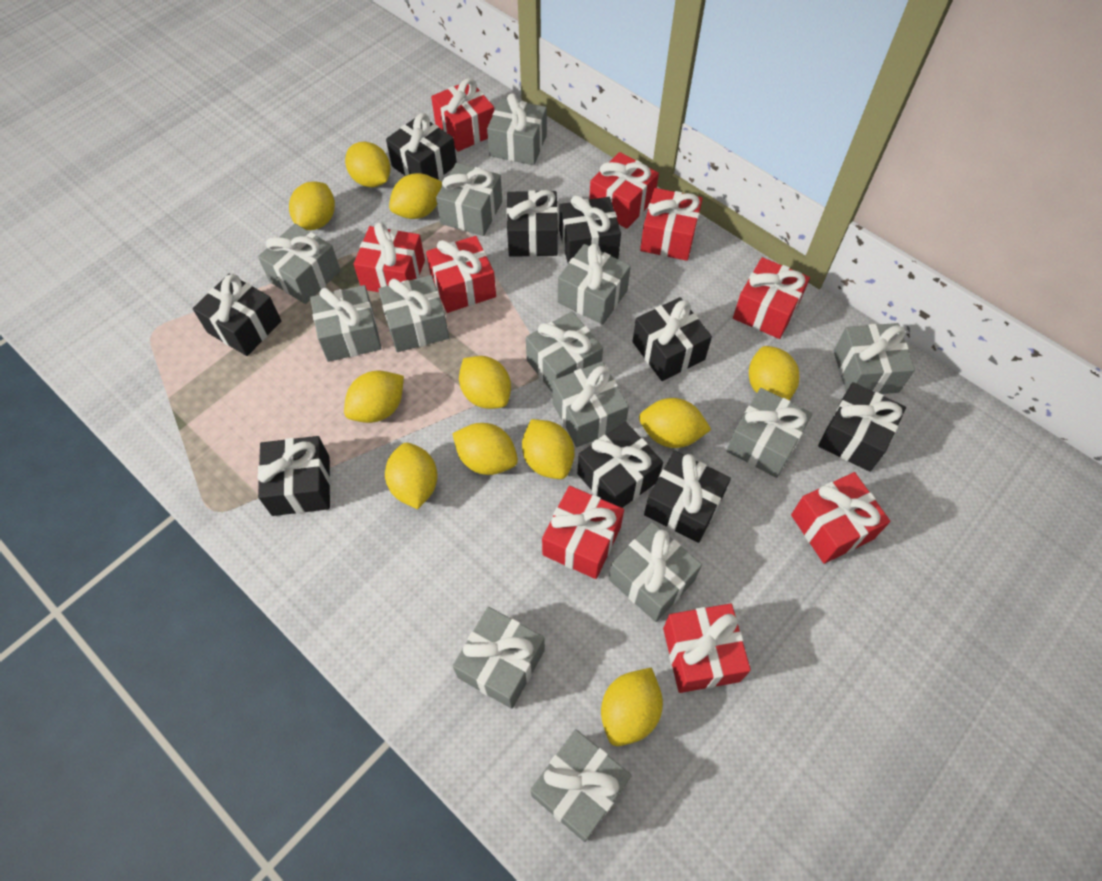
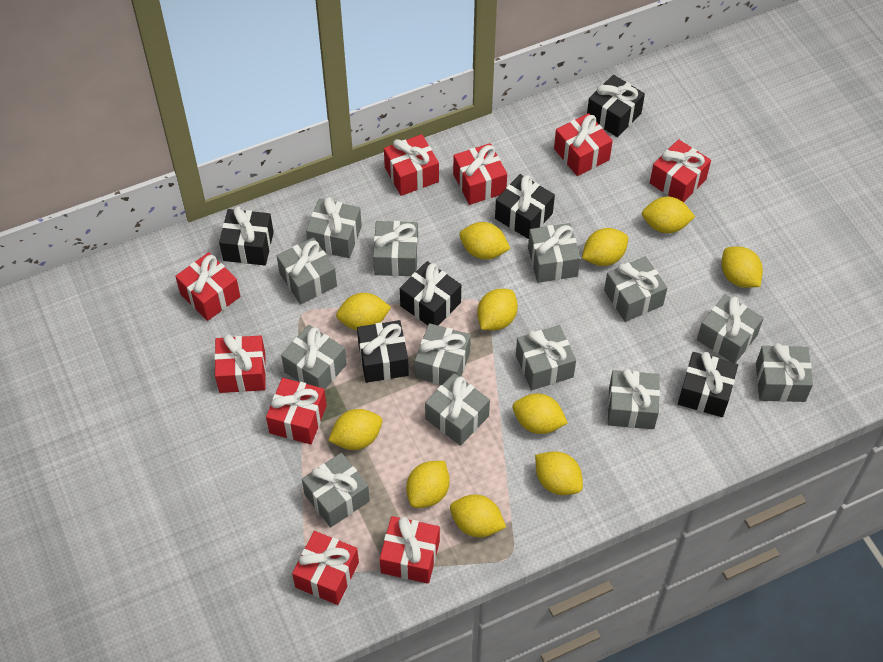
black gift: [193,274,281,356] [257,436,331,516] [386,113,457,180] [507,190,558,257] [559,195,621,264] [577,422,663,508] [632,297,712,381] [644,451,731,543] [818,382,906,472] = 9 -> [219,206,274,265] [357,320,409,383] [400,261,461,326] [495,174,555,239] [587,75,645,137] [678,352,738,417] = 6

